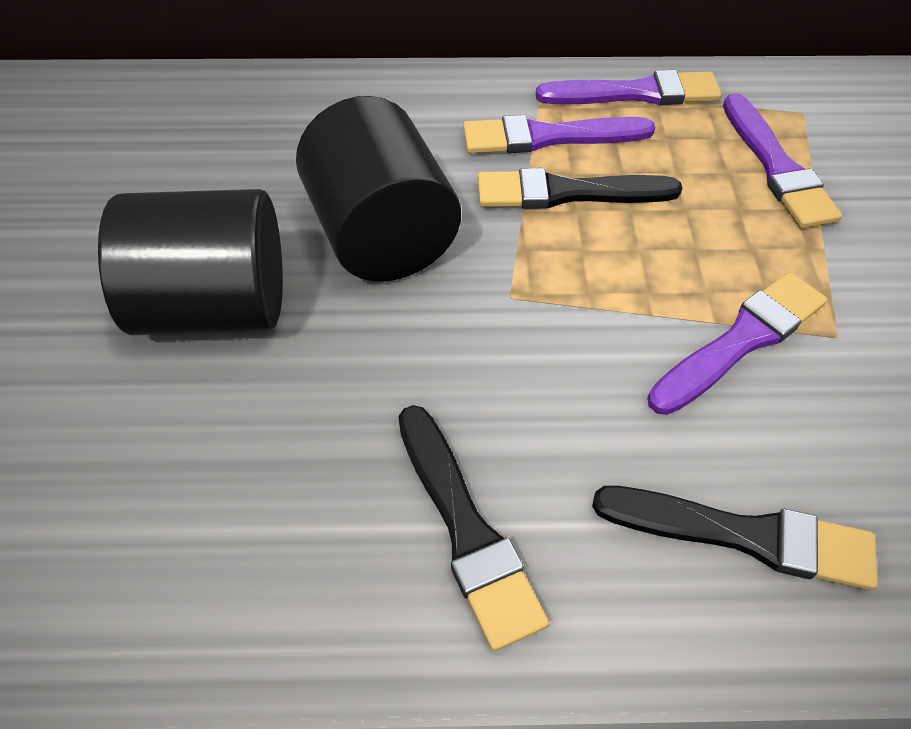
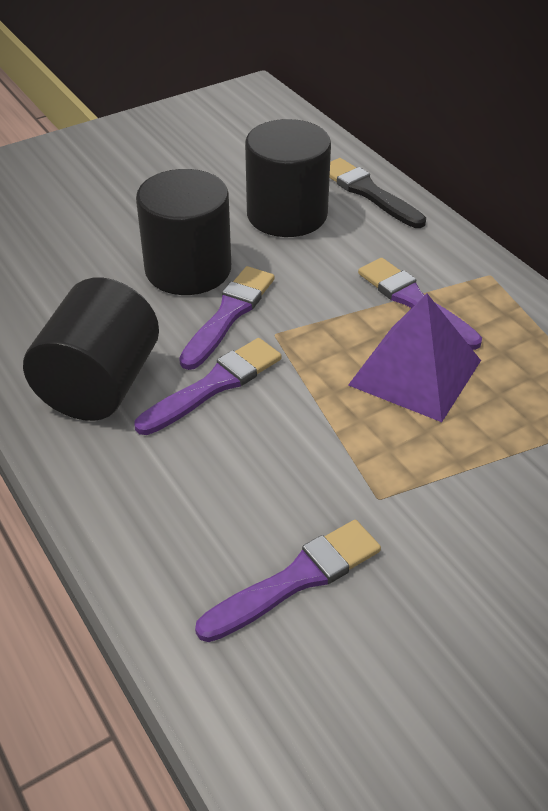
black brush: [398,405,549,651] [478,168,682,209] [592,486,877,590] = 3 -> [330,158,426,228] = 1
black cylinder: [98,189,283,335] [296,96,461,282] = 2 -> [23,278,159,421] [136,169,231,295] [245,119,331,237] = 3
purple pyramid: none = 0 -> [348,294,481,422] = 1

